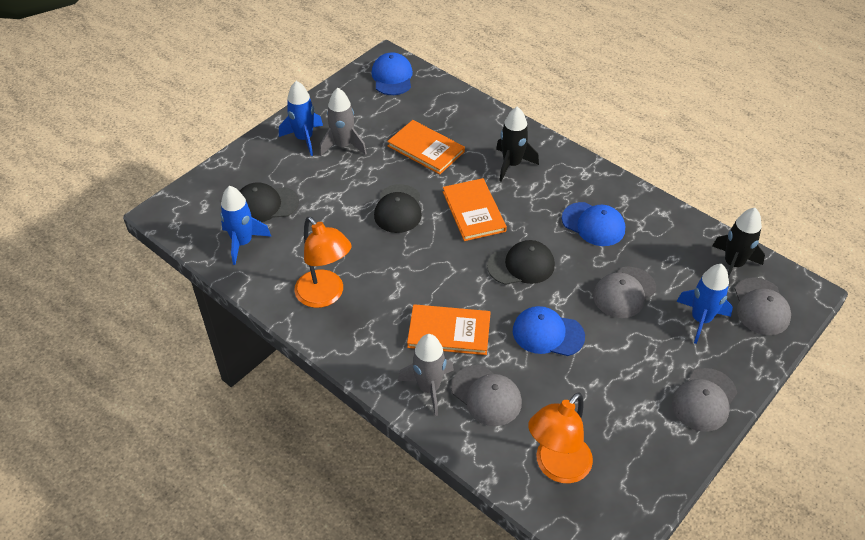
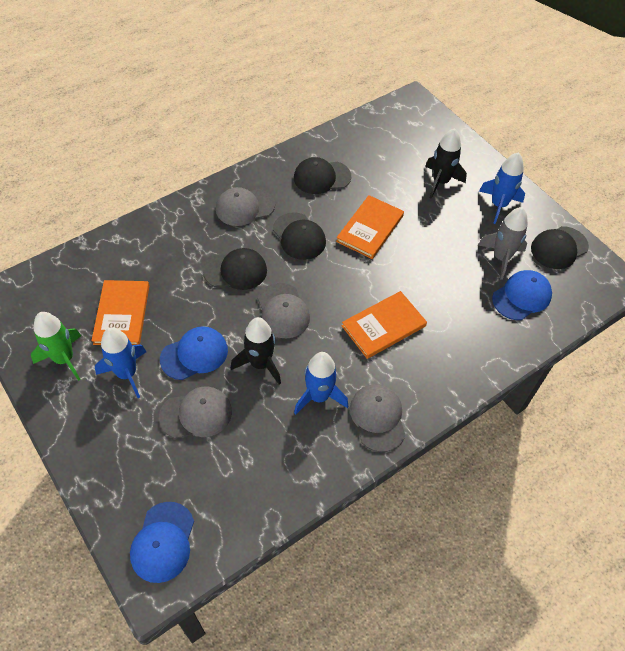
black cap: [240,182,299,222] [374,184,422,233] [487,240,555,285] = 3 -> [203,248,267,290] [273,212,326,260] [294,157,351,194] [531,226,589,269] = 4
green rocket: none = 0 -> [31,312,81,381] = 1
grey rocket: [320,88,367,156] [398,334,454,416] = 2 -> [478,207,528,280] = 1
orange lamp: [294,217,351,308] [528,392,593,483] = 2 -> none = 0

